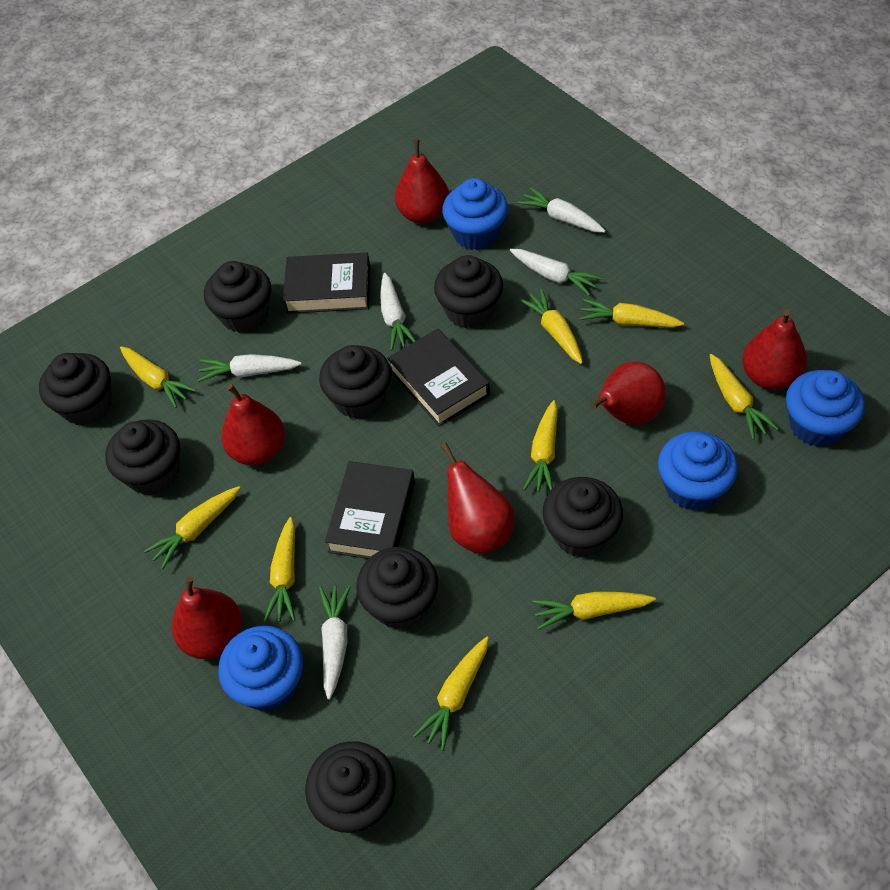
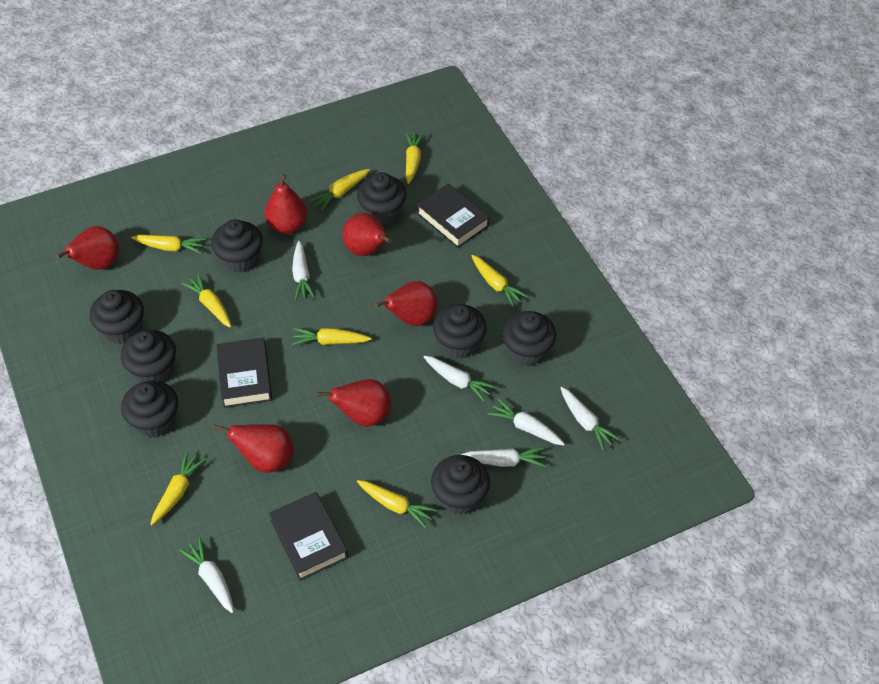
blue cupcake: [218,626,303,711] [442,178,508,250] [658,431,738,511] [786,370,865,447] = 4 -> none = 0
white carrot: [198,354,302,382] [319,585,351,700] [380,273,416,350] [510,249,602,296] [517,187,606,233] = 5 -> [179,538,234,613] [292,241,315,301] [424,356,496,402] [461,447,546,467] [488,398,565,446] [560,387,620,451] = 6
yellow carrot: [120,346,196,408] [144,486,241,569] [264,517,296,622] [413,637,489,751] [519,289,583,364] [523,400,558,492] [532,592,656,630] [579,299,684,328] [710,354,779,440] = 9 -> [131,235,206,254] [150,451,206,525] [181,273,231,328] [292,328,372,345] [309,169,370,211] [357,480,437,528] [406,132,424,184] [471,255,528,307] = 8

